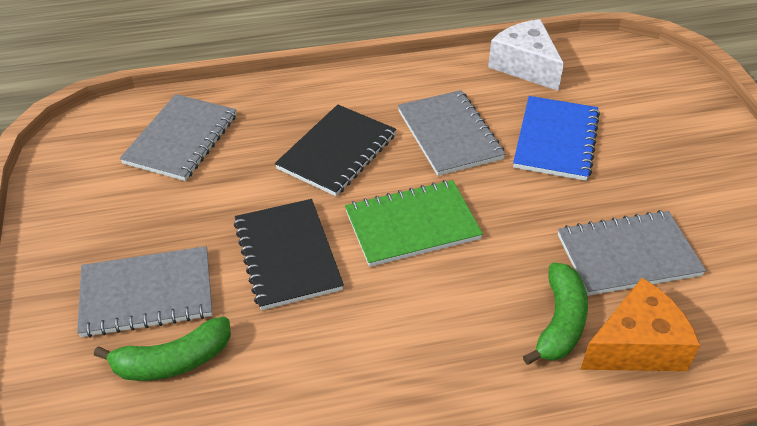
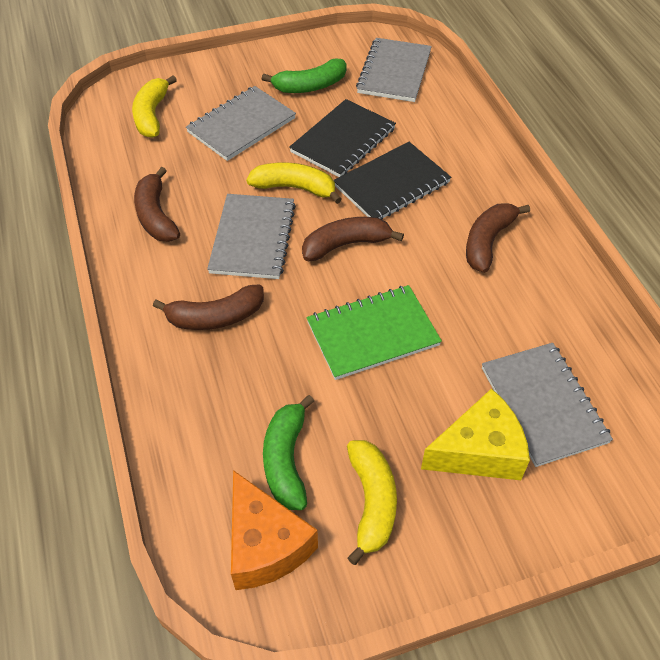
blue notebook: [513,96,600,181] = 1 -> none = 0
brown banana: none = 0 -> [134,167,180,242] [153,284,264,330] [302,217,404,261] [466,203,530,273] = 4
white cheese: [488,19,564,91] = 1 -> none = 0
yellow banana: none = 0 -> [132,76,177,138] [246,162,342,204] [347,440,397,565] = 3
yellow cheese: none = 0 -> [421,388,530,480] = 1

